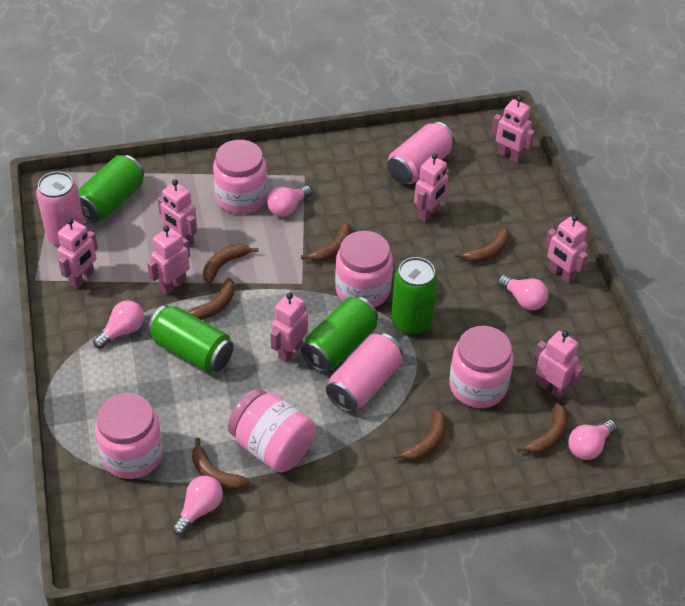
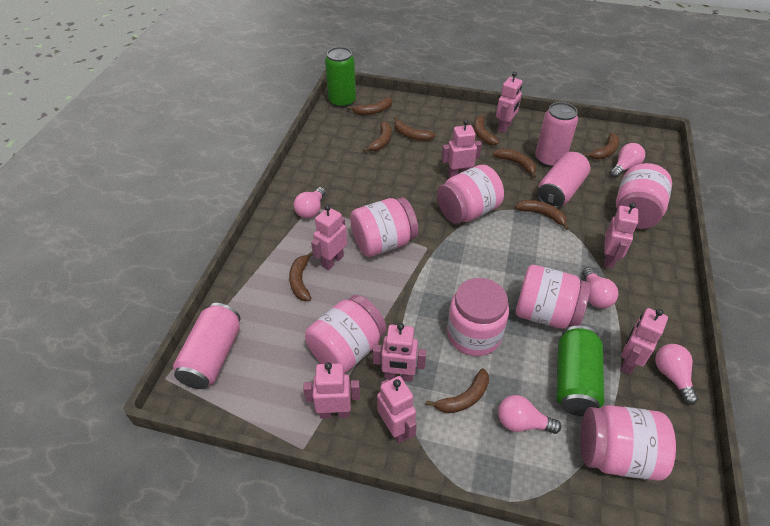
brown banana: [188,278,235,320] [192,438,250,490] [203,244,259,284] [301,221,351,262] [393,409,446,461] [455,227,510,263] [516,403,568,454] = 7 -> [289,251,313,301] [347,97,392,115] [363,121,392,152] [394,117,436,141] [426,368,489,413] [474,113,499,145] [493,149,536,178] [515,200,569,230] [583,133,619,159] = 9
green can: [78,155,144,223] [148,305,234,373] [301,296,378,373] [391,257,438,335] = 4 -> [325,47,356,108] [556,326,604,416] = 2
pink jar: [95,393,163,479] [213,140,268,214] [228,388,316,472] [335,231,393,307] [449,326,514,408] = 5 -> [305,295,386,374] [350,197,418,257] [437,165,504,224] [447,278,509,356] [516,265,590,329] [580,405,676,481] [616,163,672,229] = 7

